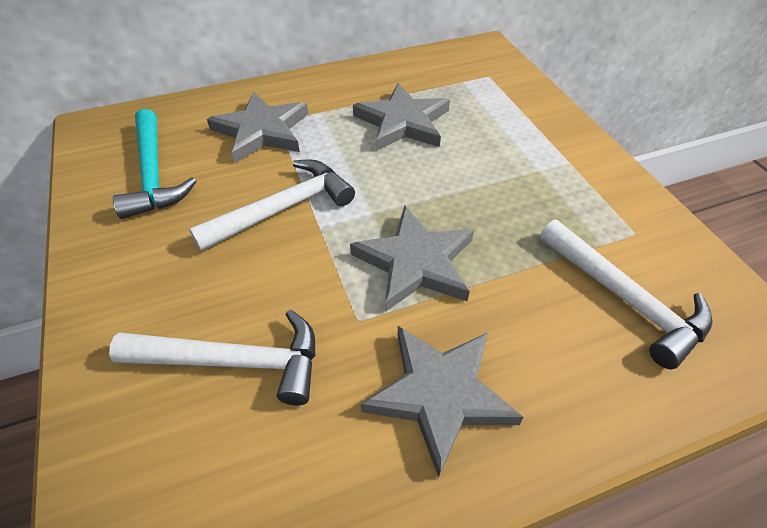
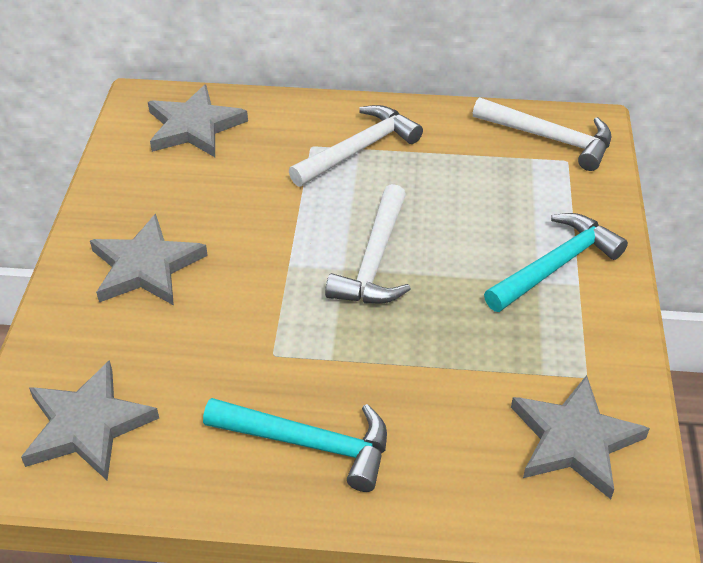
turquoise hammer: [113,109,197,219] = 1 -> [203,398,387,492] [484,213,628,312] = 2

